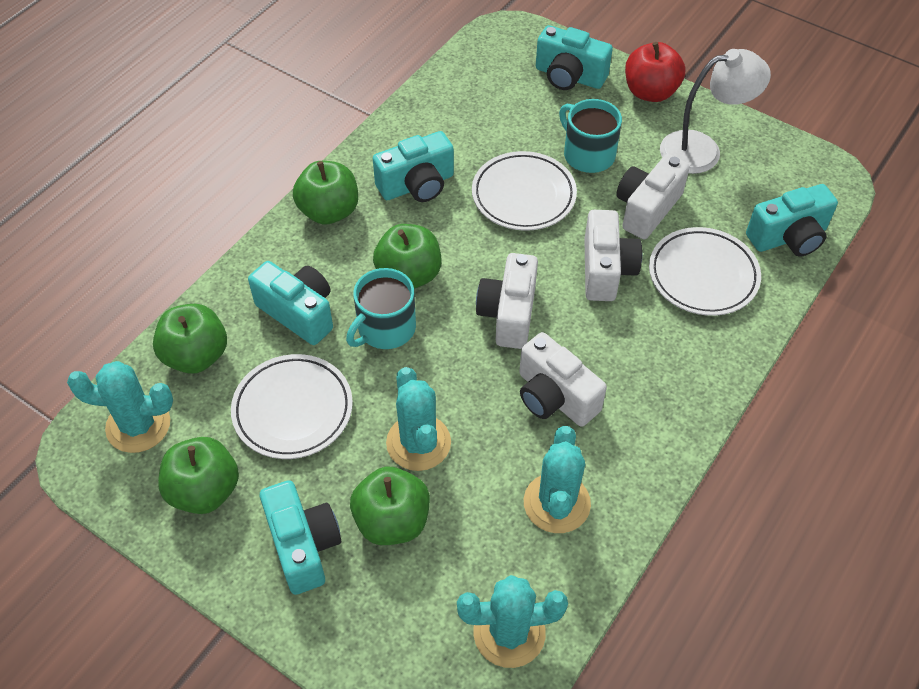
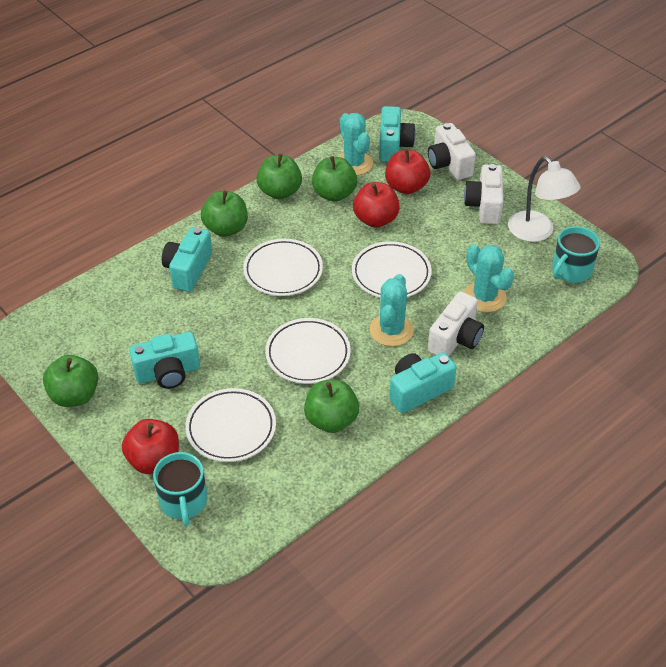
red apple: [625,42,686,102] = 1 -> [122,419,179,474] [353,182,400,228] [385,149,430,194] = 3
turquoise cactus: [67,361,173,453] [386,367,451,471] [457,575,568,668] [524,426,591,533] = 4 -> [338,113,373,176] [370,274,414,347] [464,244,514,312] = 3
turquoise camera: [248,261,333,345] [260,480,341,595] [373,131,454,202] [536,25,613,90] [746,184,838,257] = 5 -> [129,332,200,389] [162,227,212,292] [379,106,416,162] [389,352,457,413] = 4
white camera: [476,253,538,349] [519,332,607,427] [584,210,642,301] [616,154,690,239] = 4 -> [428,123,476,180] [428,291,484,356] [464,164,503,224] = 3
white plate: [231,354,353,459] [472,151,577,231] [649,227,761,316] = 3 -> [185,388,276,462] [243,239,323,296] [265,318,351,384] [352,241,432,298] = 4

